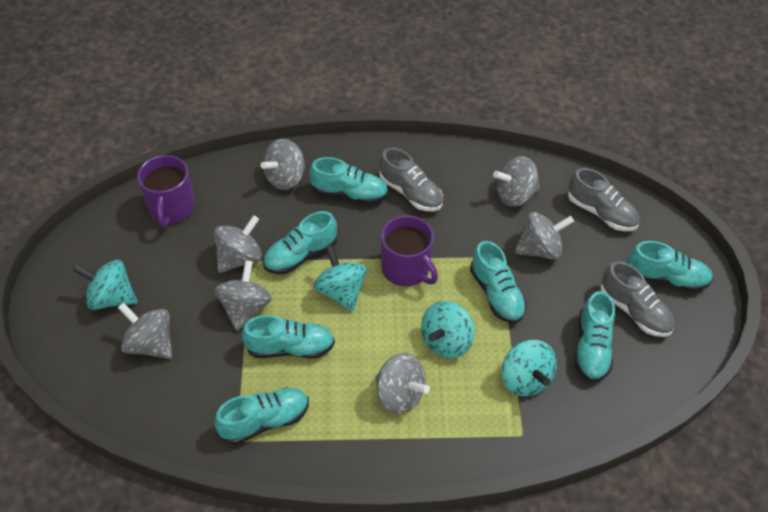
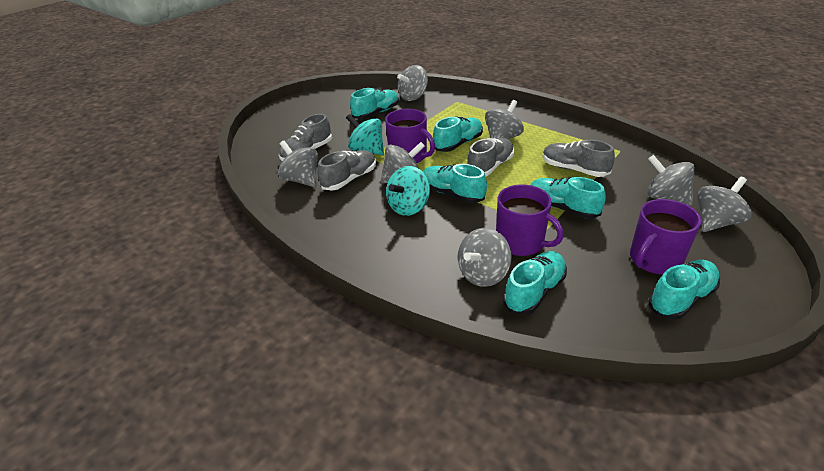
grey shoe: [379,148,443,211] [568,168,640,231] [600,261,675,337] = 3 -> [279,114,332,161] [317,150,376,190] [467,138,514,177] [543,140,615,177] = 4
purple mug: [137,155,195,227] [381,215,438,286] = 2 -> [385,109,435,163] [496,184,564,256] [630,199,701,275] = 3
turquoise shoe: [214,387,309,445] [242,315,335,358] [263,211,337,274] [310,157,388,204] [470,241,527,323] [574,291,615,382] [627,241,713,292] = 7 -> [350,88,399,119] [423,164,487,203] [433,116,483,152] [503,251,567,315] [531,177,606,219] [648,260,720,319] = 6
turquoise spinning top: [73,260,138,310] [314,245,367,312] [421,301,475,358] [502,340,557,396] = 4 -> [346,114,384,155] [386,166,430,216] = 2

